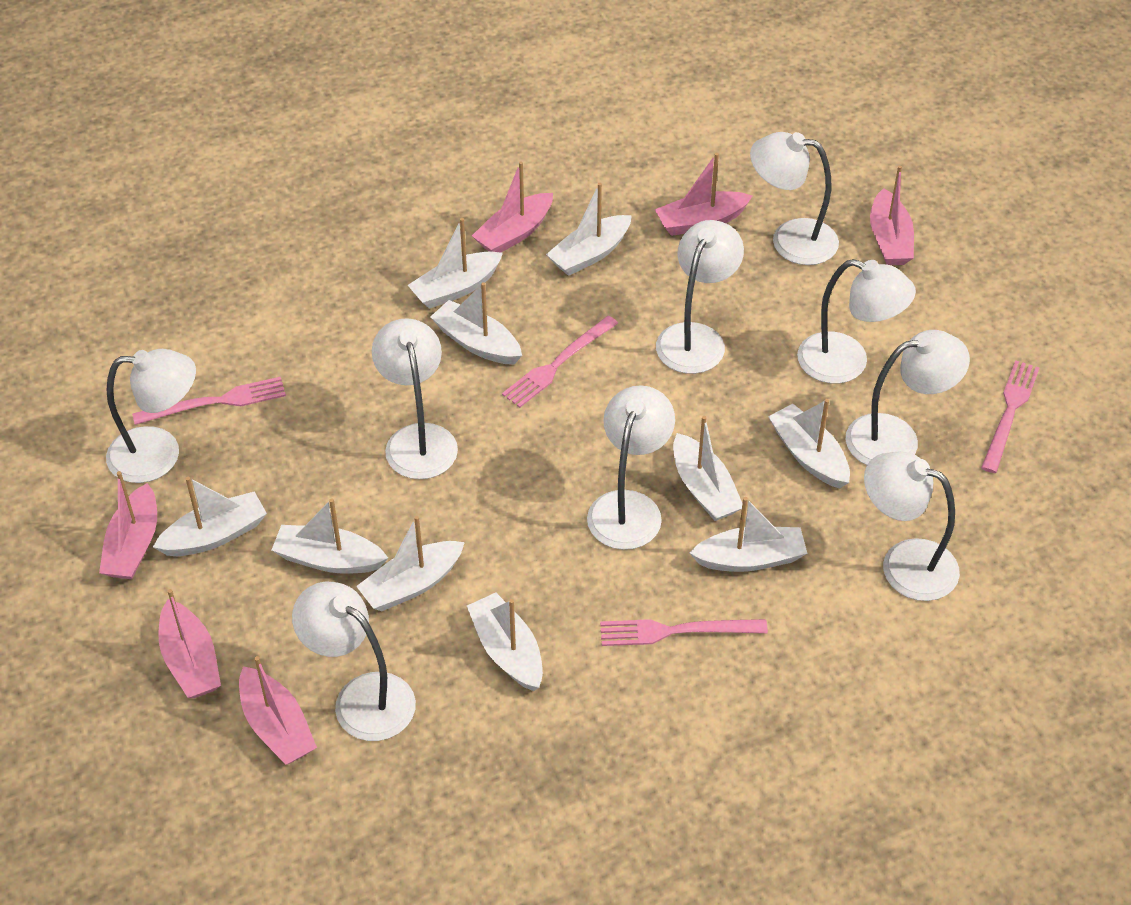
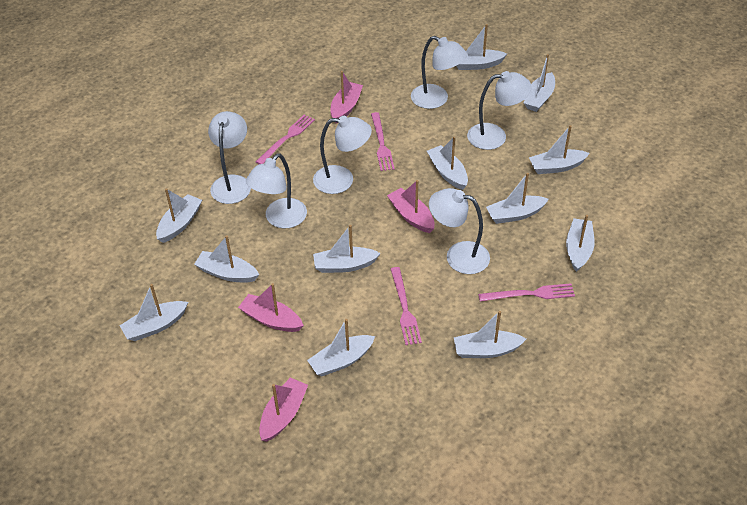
pink boat: [99,471,157,579] [158,589,221,698] [239,656,317,765] [472,161,553,252] [655,153,752,236] [870,165,914,265] = 6 -> [238,283,304,332] [259,378,308,442] [331,71,363,123] [387,180,435,233] = 4
white boat: [153,477,267,556] [272,498,388,574] [356,516,465,611] [408,218,503,309] [431,282,522,365] [467,593,543,691] [546,183,632,276] [673,416,742,521] [690,497,807,572] [768,399,850,489] = 10 -> [119,284,188,341] [156,188,202,243] [194,235,259,283] [307,319,375,376] [313,225,381,273] [427,136,468,190] [454,311,526,358] [456,24,507,70] [486,173,549,224] [524,54,555,112] [529,125,590,174] [566,215,595,272] = 12
white lamp: [106,349,196,483] [292,582,416,741] [372,318,458,479] [587,385,675,550] [656,220,744,374] [750,132,839,265] [797,259,916,384] [846,330,970,465] [864,451,960,601] = 9 -> [208,111,251,204] [246,153,307,228] [313,116,372,194] [411,36,467,109] [429,188,490,274] [467,71,532,150] = 6

